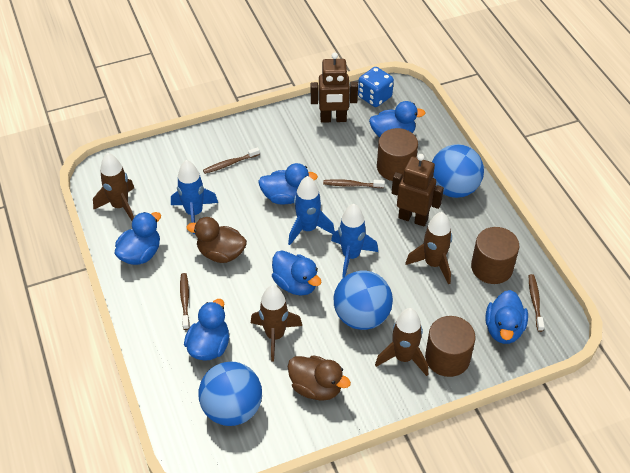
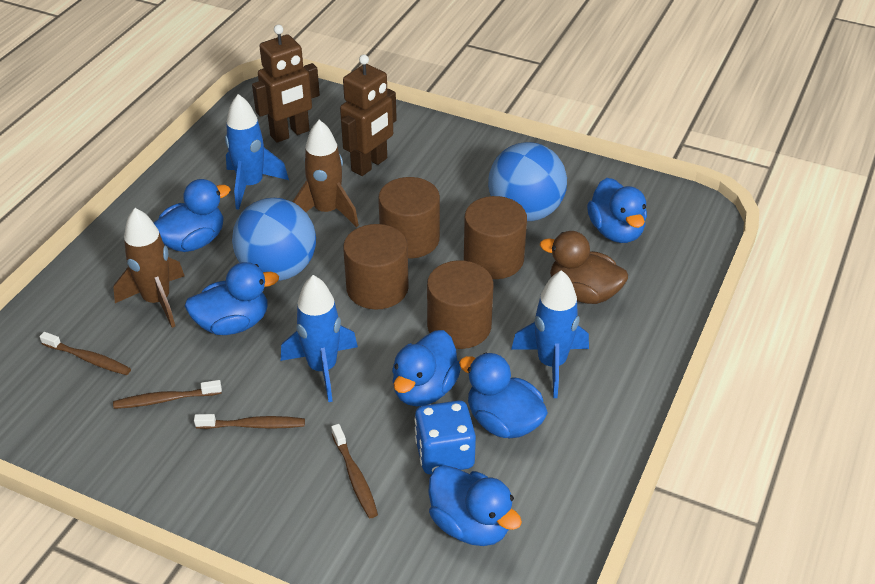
blue ball: [198,362,262,426] [334,271,393,330] [432,144,484,198] = 3 -> [232,198,316,281] [488,142,567,221] = 2
brown cylinder: [377,128,418,181] [425,316,476,377] [471,227,519,284] = 3 -> [343,224,409,310] [378,177,440,259] [427,260,493,349] [464,196,527,279] = 4
brown duck: [186,217,247,263] [288,355,351,401] = 2 -> [540,231,628,304] = 1
brown rocket: [93,153,134,221] [251,285,302,361] [375,308,428,376] [406,212,452,285] = 4 -> [114,208,184,328] [293,120,359,227] = 2

